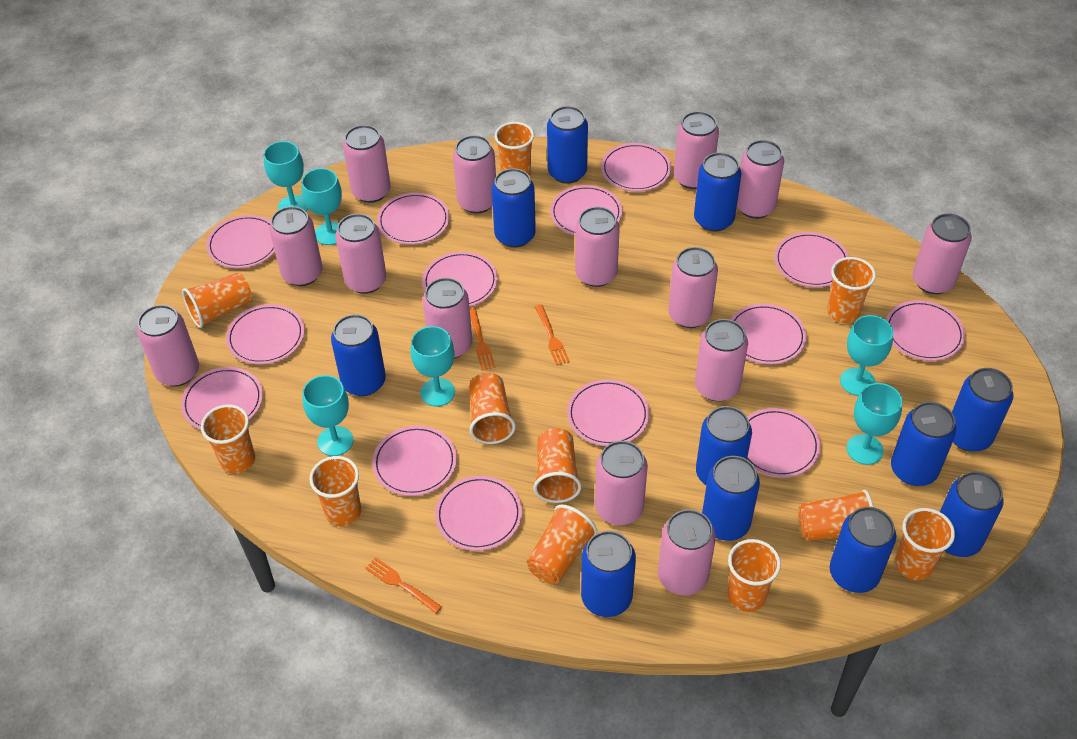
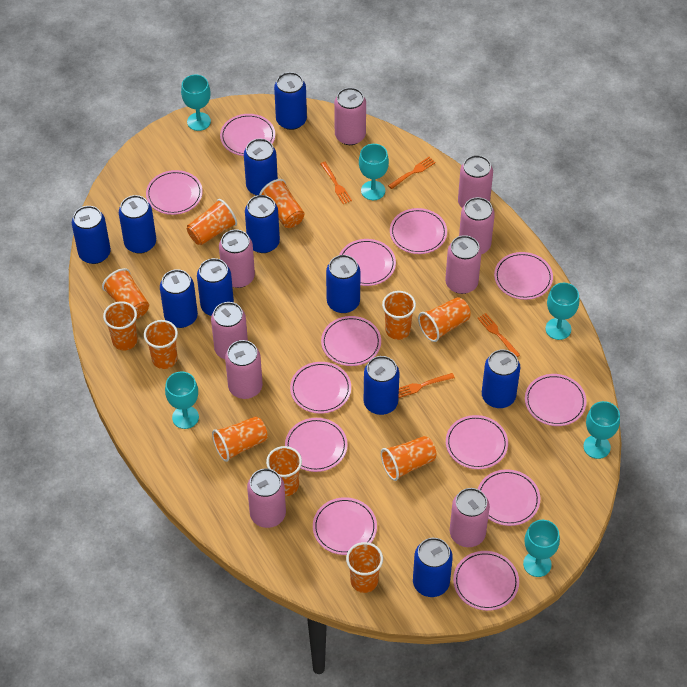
orange fork: [365,557,442,614] [470,309,495,370] [535,304,570,365] = 3 -> [320,162,352,204] [388,157,436,189] [399,373,455,398] [477,313,520,357] = 4
pink can: [137,305,199,386] [269,206,323,286] [335,214,386,294] [343,125,391,203] [422,278,472,359] [453,135,496,213] [575,207,620,287] [595,441,648,525] [658,509,716,595] [668,247,718,328] [674,111,719,189] [695,319,748,402] [737,140,784,219] [913,213,972,294] = 14 -> [211,302,248,359] [219,229,255,288] [225,340,263,399] [247,468,286,528] [334,88,366,145] [445,235,482,294] [450,488,490,547] [458,155,493,208] [459,197,495,254] = 9
pink plate: [181,367,263,430] [207,215,275,268] [226,304,304,364] [372,426,457,496] [377,193,449,245] [422,252,498,307] [435,476,522,551] [550,185,622,235] [567,379,649,446] [601,143,671,191] [731,304,806,364] [747,408,820,478] [774,232,849,287] [886,300,965,361] = 14 -> [146,170,203,215] [220,114,275,156] [285,418,348,472] [290,362,351,414] [313,497,377,555] [321,316,381,366] [339,239,396,286] [390,208,447,254] [446,415,508,469] [453,551,519,611] [478,469,540,526] [494,252,553,300] [525,374,587,426] = 13

